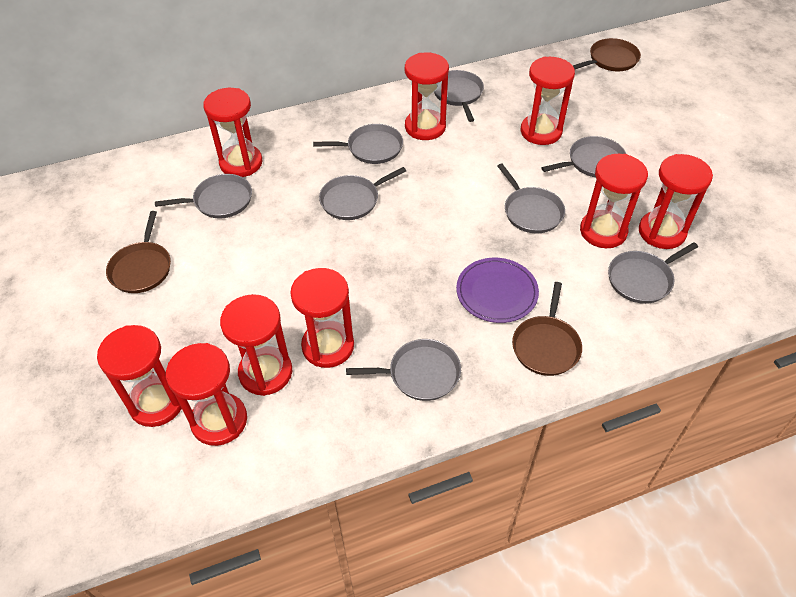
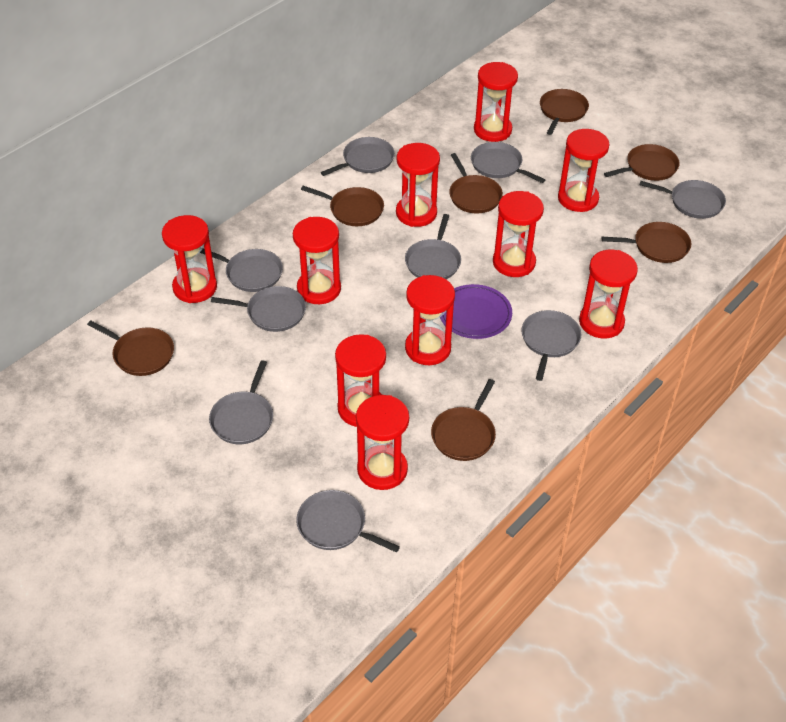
brown pan: [106,211,171,293] [512,282,582,376] [573,38,641,72] = 3 -> [87,321,174,376] [301,186,384,226] [431,379,496,461] [449,153,503,213] [540,89,589,135] [602,222,691,263] [604,144,680,181] = 7
grey pan: [155,174,252,218] [313,124,403,164] [319,167,406,220] [346,339,461,401] [434,70,484,122] [498,163,565,233] [541,136,626,177] [608,242,698,304] = 8 -> [200,249,283,292] [209,360,273,444] [211,286,306,332] [296,490,400,553] [321,137,395,176] [405,214,461,279] [471,142,545,183] [521,310,581,381] [639,180,726,219] = 9
red hourglass: [97,325,182,427] [166,343,247,446] [203,88,262,177] [220,294,292,396] [290,268,354,368] [405,52,449,140] [521,57,575,145] [580,154,648,248] [639,154,713,249] = 9 -> [162,215,217,303] [293,217,341,304] [335,334,386,427] [356,395,409,490] [396,143,440,227] [405,275,455,365] [474,62,518,142] [493,191,544,277] [558,129,609,212] [579,250,638,338] = 10

